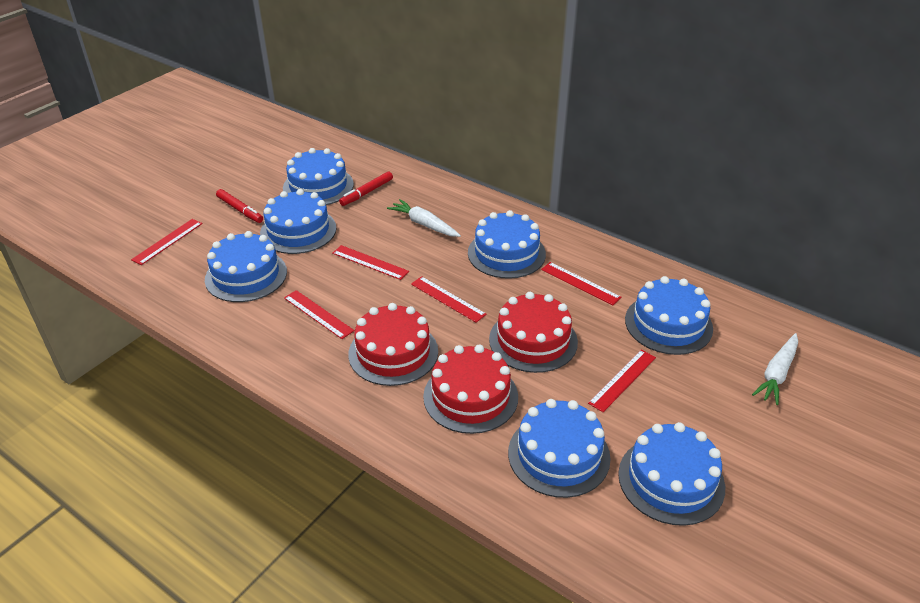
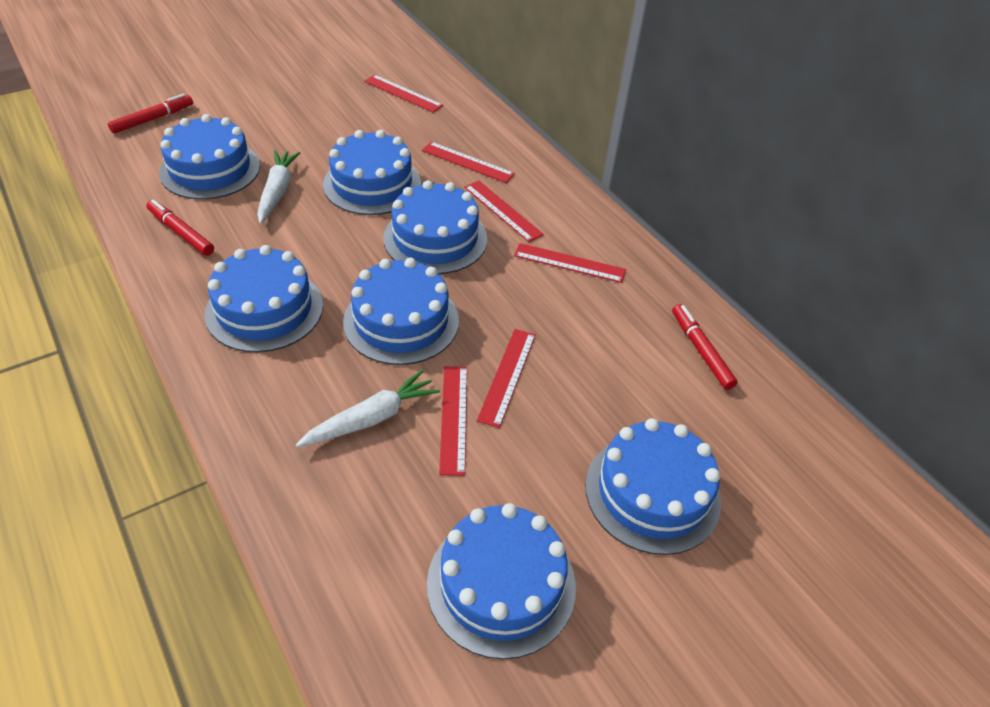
red cake: [348,303,438,386] [423,345,518,434] [489,292,578,373] = 3 -> none = 0
red marker: [216,189,263,223] [339,172,393,206] = 2 -> [108,94,193,134] [146,199,214,256] [672,304,738,390] = 3

